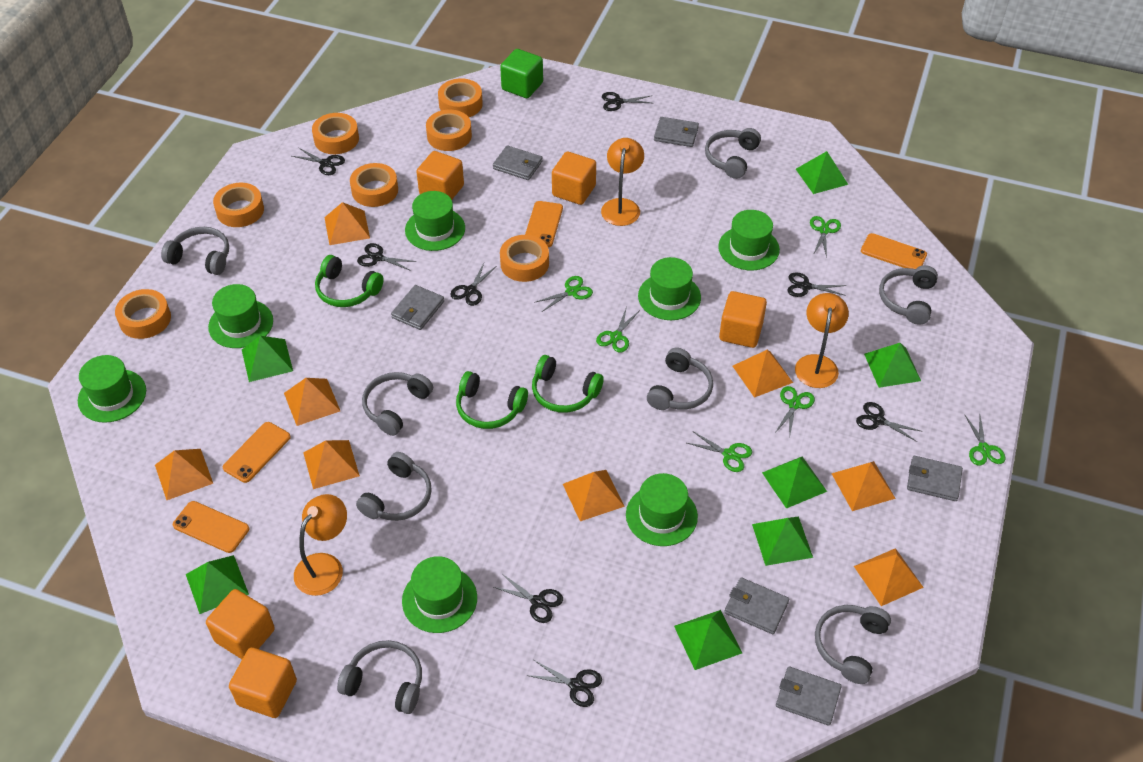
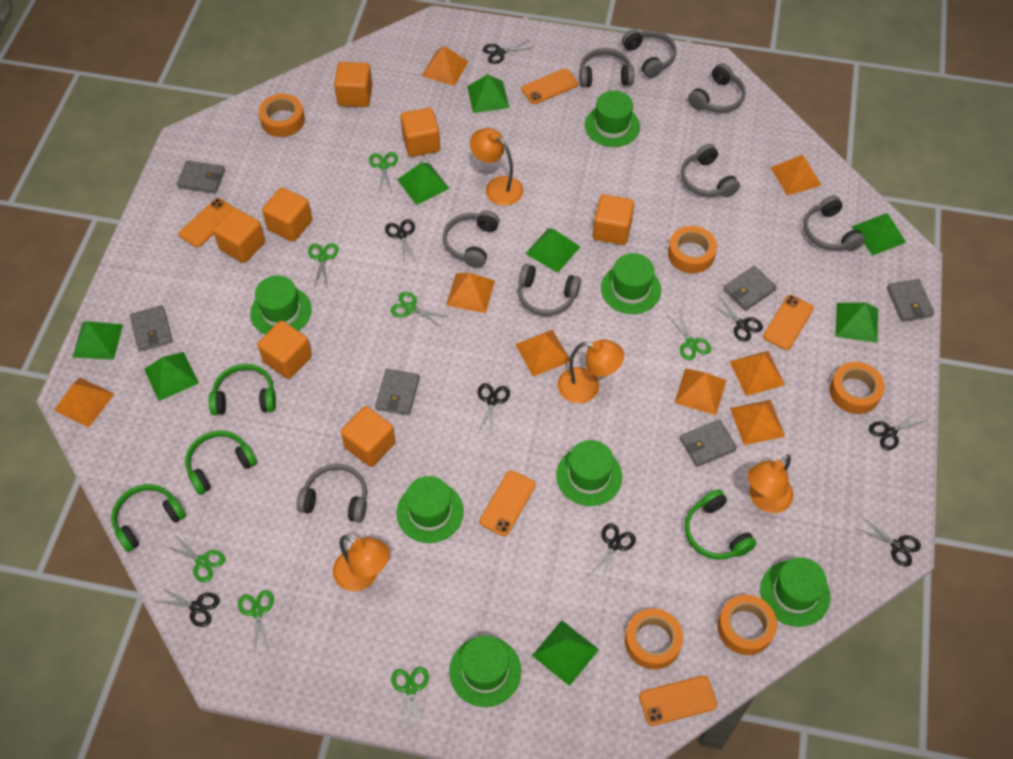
green cube: [500,49,543,98] = 1 -> none = 0
green headphones: [315,255,384,307] [456,371,528,429] [532,355,604,413] = 3 -> [111,484,186,552] [185,430,257,495] [209,364,276,415] [685,489,757,560] = 4
green pyramid: [186,555,249,614] [242,336,293,382] [674,610,742,670] [752,517,813,566] [762,456,827,509] [796,151,848,194] [864,343,921,388] = 7 -> [72,321,123,360] [144,352,199,401] [397,162,449,205] [467,74,509,113] [525,228,580,273] [532,620,599,686] [835,303,878,343] [852,213,906,255] = 8
green scissors: [534,276,593,312] [596,306,640,353] [687,432,752,472] [775,386,815,437] [810,216,841,257] [964,414,1005,466] = 6 -> [165,534,225,582] [238,590,274,654] [308,243,339,288] [369,152,398,193] [390,292,448,327] [391,667,429,732] [667,310,711,360] = 7
orange cube: [206,589,275,659] [229,647,297,718] [416,151,464,200] [552,152,596,205] [719,291,767,348] = 5 -> [213,208,265,263] [257,321,312,379] [262,187,312,242] [334,62,372,107] [341,406,396,467] [400,108,440,157] [593,194,634,245] = 7
orange lamp: [294,494,347,596] [601,138,644,226] [795,293,849,388] = 3 -> [333,535,390,591] [470,128,523,206] [557,339,624,403] [747,455,793,513] = 4
orange phone: [173,501,249,553] [223,422,291,483] [525,201,563,247] [861,233,927,269] = 4 -> [179,198,234,248] [479,470,536,536] [521,68,578,104] [639,675,717,726] [763,295,814,350] = 5
orange tape: [115,289,171,339] [213,183,264,227] [312,113,359,154] [350,163,398,207] [426,110,472,151] [438,78,483,117] [500,235,549,282] = 7 -> [259,94,305,137] [625,608,683,670] [668,226,717,273] [717,595,777,655] [829,362,885,414] = 5

